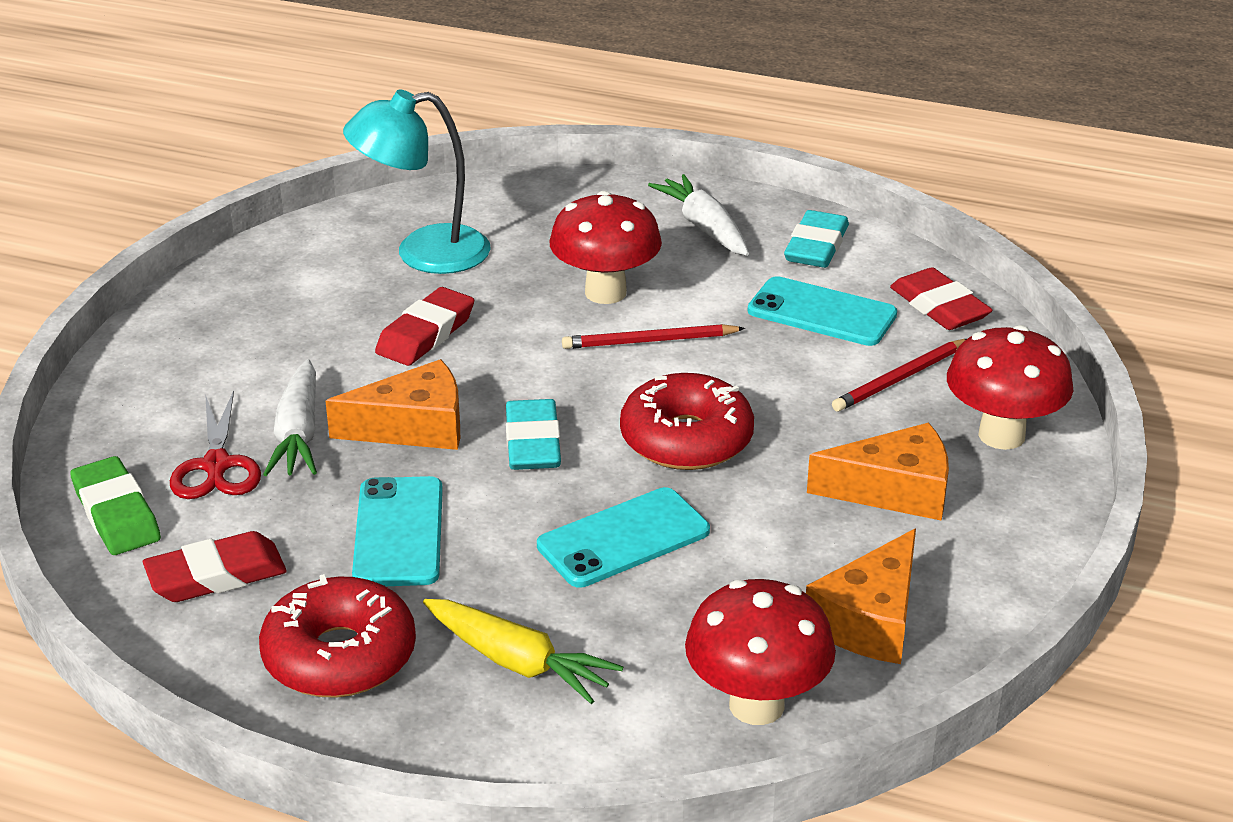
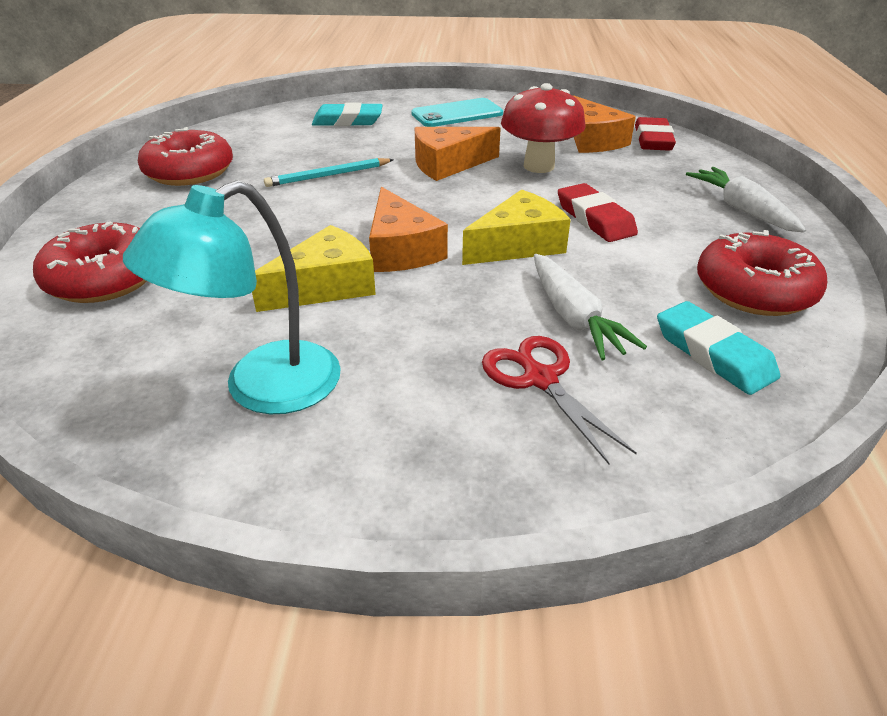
green eraser: [70,456,161,555] = 1 -> none = 0
red donut: [259,574,416,698] [620,373,754,470] = 2 -> [33,221,147,303] [138,127,233,186] [697,230,827,316] = 3
red eraser: [143,531,287,602] [375,287,474,366] [890,267,993,330] = 3 -> [558,183,638,242] [635,117,676,151] = 2
red mushroom: [550,191,662,304] [685,579,836,725] [947,325,1073,450] = 3 -> [501,83,586,173] = 1
red pencil: [562,324,745,349] [832,339,966,412] = 2 -> none = 0
turquoise pencil: none = 0 -> [264,158,394,187] = 1
turquoise phone: [352,476,443,586] [537,487,710,588] [748,276,897,346] = 3 -> [411,98,503,127] = 1
yellow carrot: [423,599,623,704] = 1 -> none = 0
yellow cheese: none = 0 -> [252,225,376,312] [462,189,571,265] = 2

